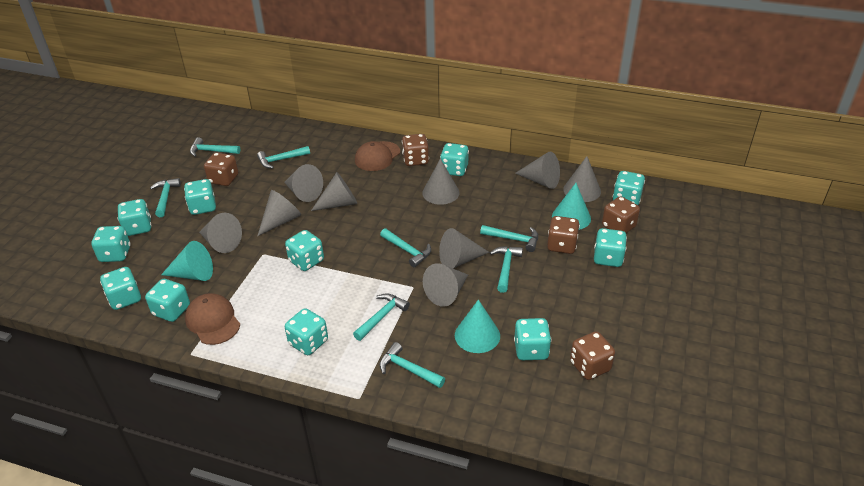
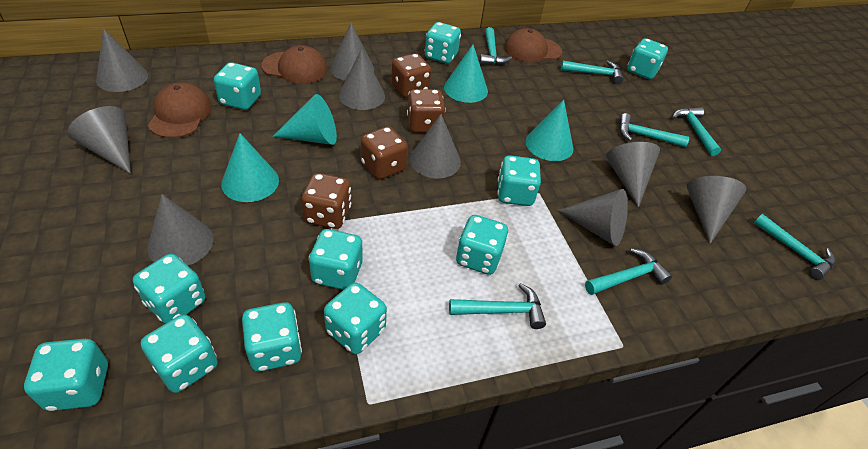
brown cap: [185,293,240,345] [355,141,400,171] = 2 -> [148,83,212,138] [261,45,327,84] [504,28,562,62] = 3
brown dice: [204,152,238,186] [402,134,429,166] [547,216,580,254] [570,331,615,380] [602,196,640,233] = 5 -> [301,173,351,229] [361,126,408,179] [391,53,431,98] [407,89,446,133] = 4
turquoise cone: [161,241,213,281] [455,299,500,353] [552,183,591,230] = 3 -> [221,133,279,202] [273,94,337,145] [444,45,488,103] [525,100,573,161] = 4
turquoise hammer: [150,178,181,217] [190,137,240,157] [257,146,310,169] [353,293,410,341] [380,228,431,267] [380,342,445,388] [480,225,538,252] [490,246,523,293] = 8 -> [449,283,546,329] [480,27,512,65] [561,61,624,84] [585,248,672,295] [619,113,689,147] [672,107,721,156] [754,214,835,280] = 7

